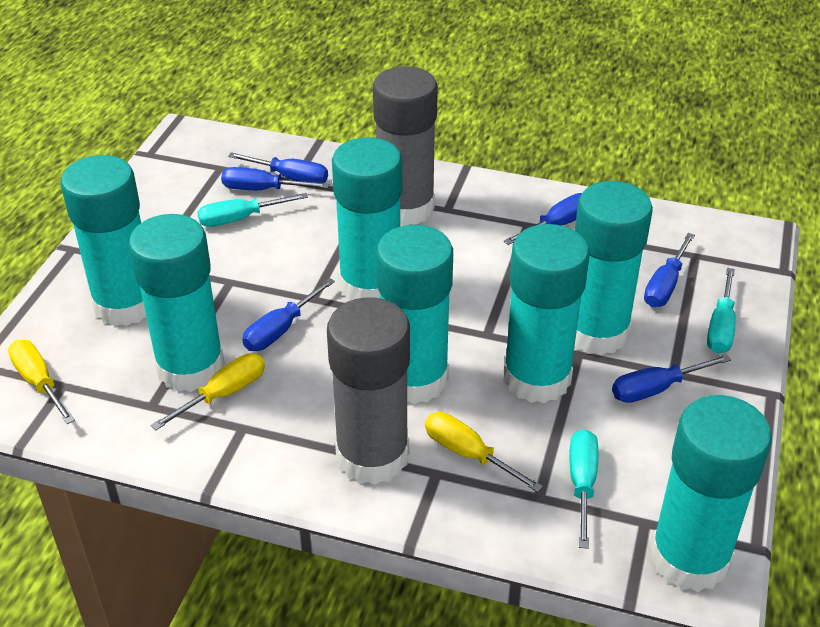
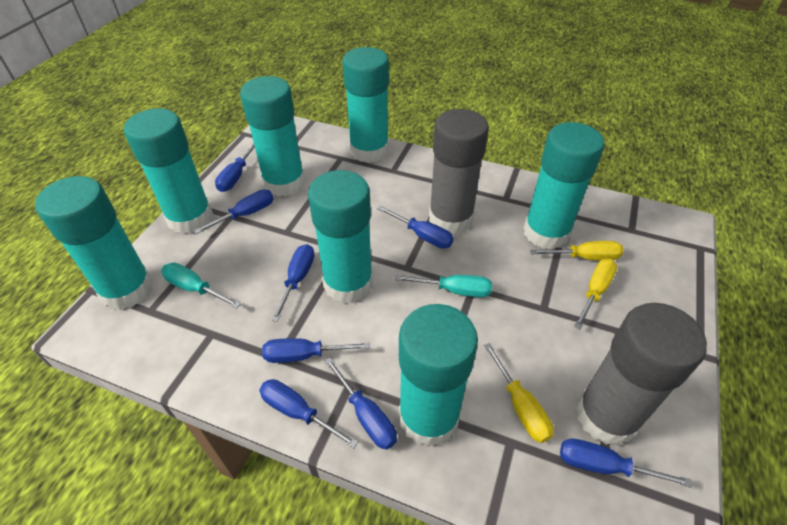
blue screwdriver: [221,167,329,190] [228,152,328,183] [242,278,335,351] [503,193,582,245] [612,354,731,403] [644,233,695,307] = 6 -> [194,189,274,234] [215,143,255,192] [259,379,358,448] [262,338,370,363] [271,244,315,322] [324,357,397,449] [377,206,454,248] [560,439,692,488] = 8
turquoise screwdriver: [197,193,308,227] [569,429,598,549] [707,268,736,354] = 3 -> [161,262,241,308] [395,275,492,297] = 2

